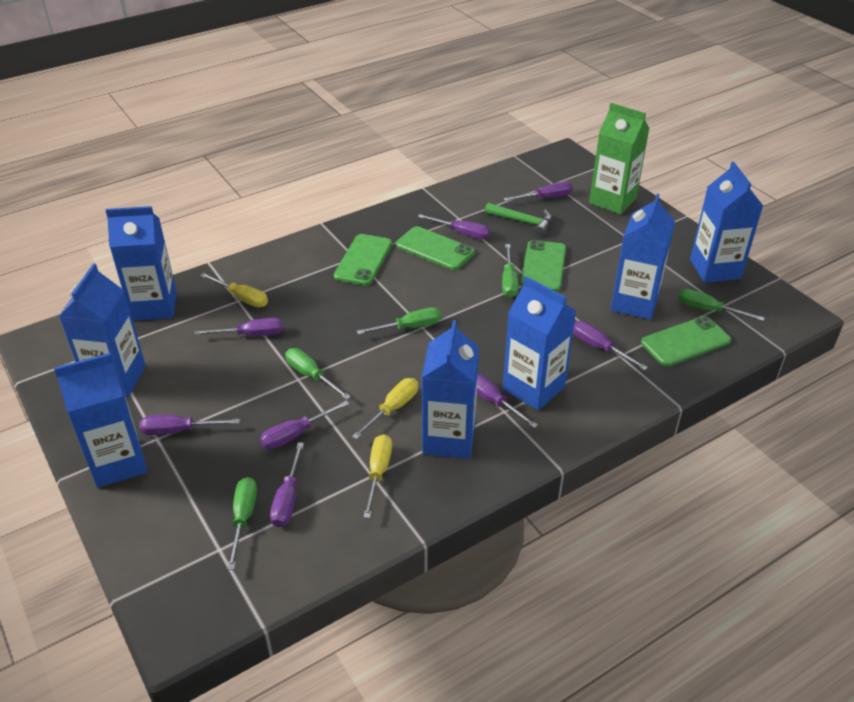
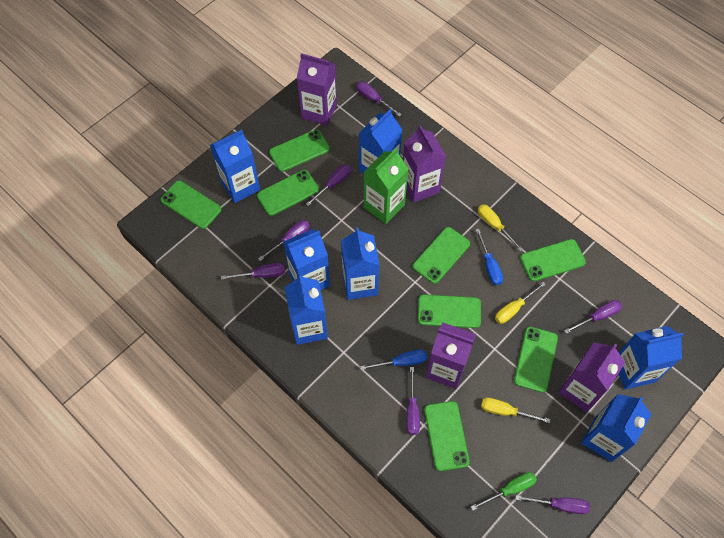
blue screwdriver: none = 0 -> [360,350,427,370] [475,229,503,285] = 2
green hammer: [485,203,552,236] = 1 -> none = 0
green phone: [334,234,392,285] [396,226,475,270] [520,240,566,292] [641,316,731,367] = 4 -> [161,181,222,229] [257,170,319,216] [269,129,330,172] [413,227,470,284] [418,294,481,328] [424,401,470,471] [514,327,558,393] [520,239,586,281] = 8
green screwdriver: [227,477,257,570] [285,348,351,400] [357,307,441,335] [502,244,518,298] [678,289,765,321] = 5 -> [470,472,537,511] = 1
purple carton: none = 0 -> [297,53,337,126] [403,125,446,202] [426,322,476,389] [558,343,625,412] = 4
purple screwdriver: [140,415,240,435] [194,318,283,336] [260,401,349,450] [270,442,304,527] [418,214,490,239] [477,372,538,428] [503,182,573,201] [573,321,648,371] = 8 -> [221,263,285,280] [258,220,310,261] [306,164,351,206] [356,81,402,117] [406,367,420,435] [515,495,590,514] [564,300,622,334] = 7

